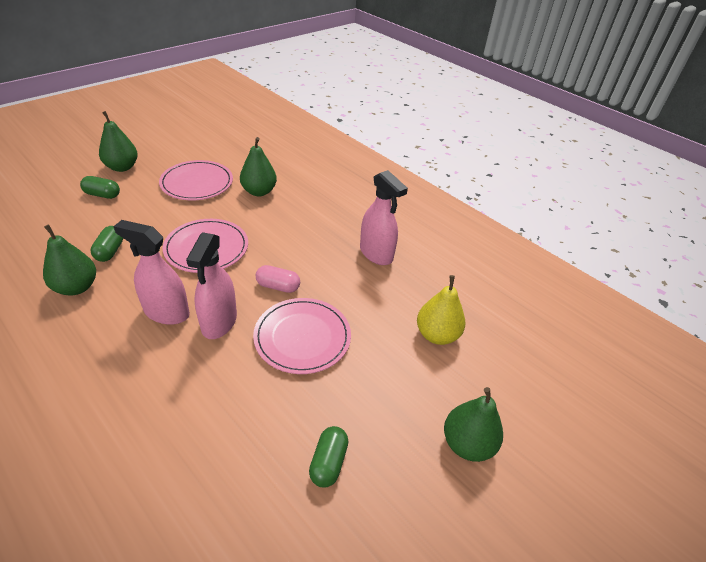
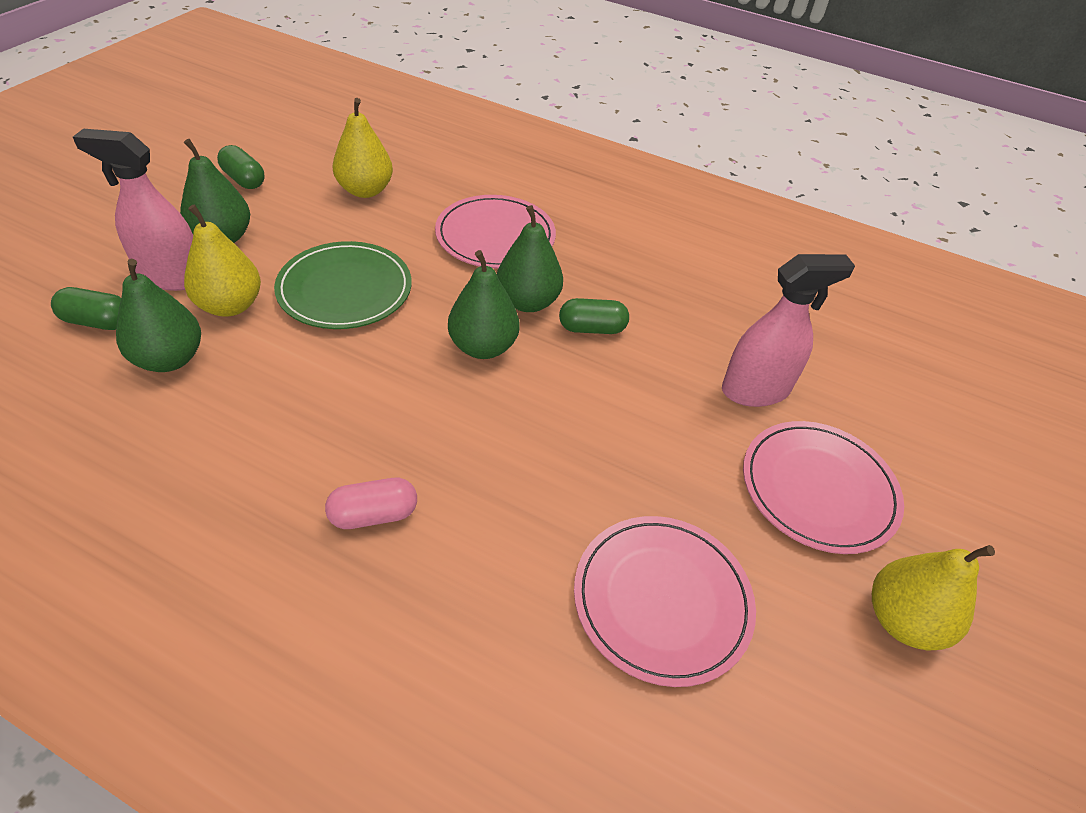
green plate: none = 0 -> [274,241,412,329] = 1
pink spray bottle: [113,220,190,325] [186,232,237,339] [360,170,408,265] = 3 -> [73,129,193,291] [722,254,855,407] = 2
yellow pear: [417,275,465,345] = 1 -> [184,205,261,317] [333,98,393,198] [872,545,995,650] = 3

